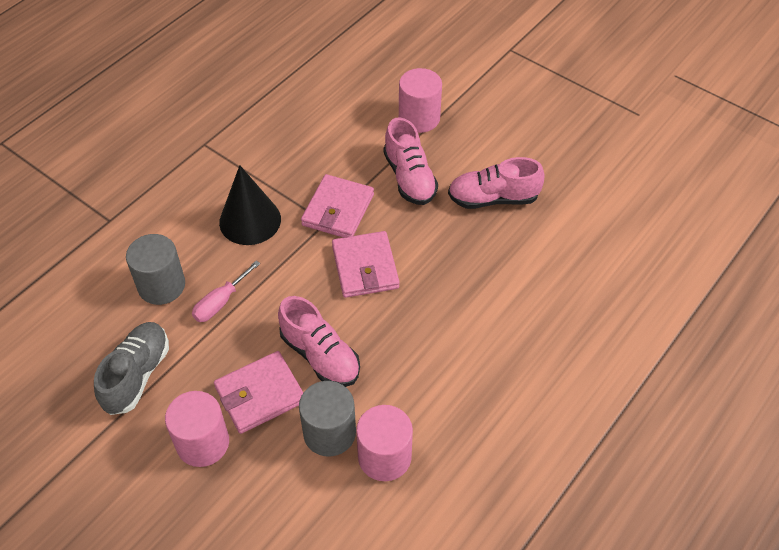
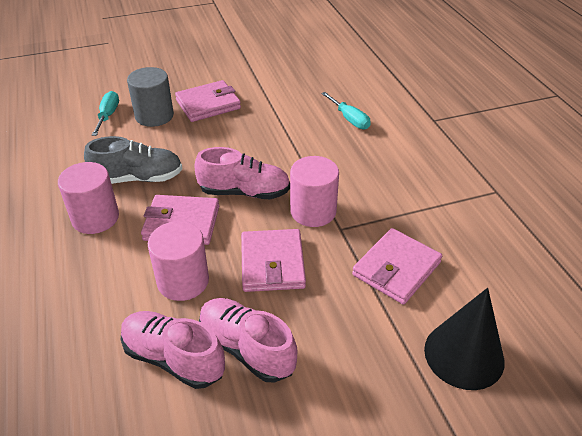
grey cylinder: [126,234,185,305] [299,381,356,457] = 2 -> [127,67,174,127] = 1
pink screwdriver: [192,260,260,322] = 1 -> none = 0
pink wallet: [214,351,303,434] [301,174,374,238] [332,231,399,298] = 3 -> [141,195,219,245] [175,80,241,122] [241,229,306,292] [352,228,442,304] = 4
turquoise screwdriver: none = 0 -> [92,91,119,136] [321,92,371,129] = 2

